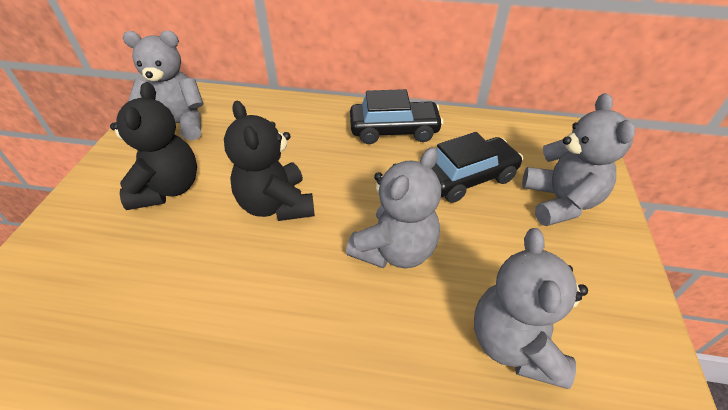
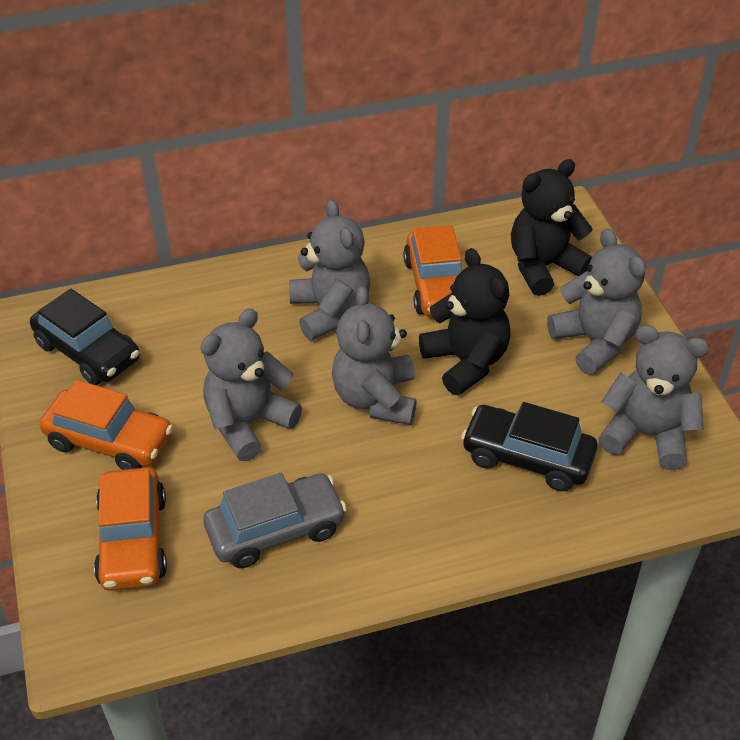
grey car: none = 0 -> [203,473,347,568] = 1
grey teddy bear: [123,30,204,140] [346,147,441,269] [474,228,588,389] [522,93,635,226] = 4 -> [201,309,302,461] [289,199,370,340] [332,286,417,425] [547,229,646,375] [598,325,709,470] = 5
orange car: none = 0 -> [40,380,173,470] [94,467,167,591] [403,225,462,317] = 3

